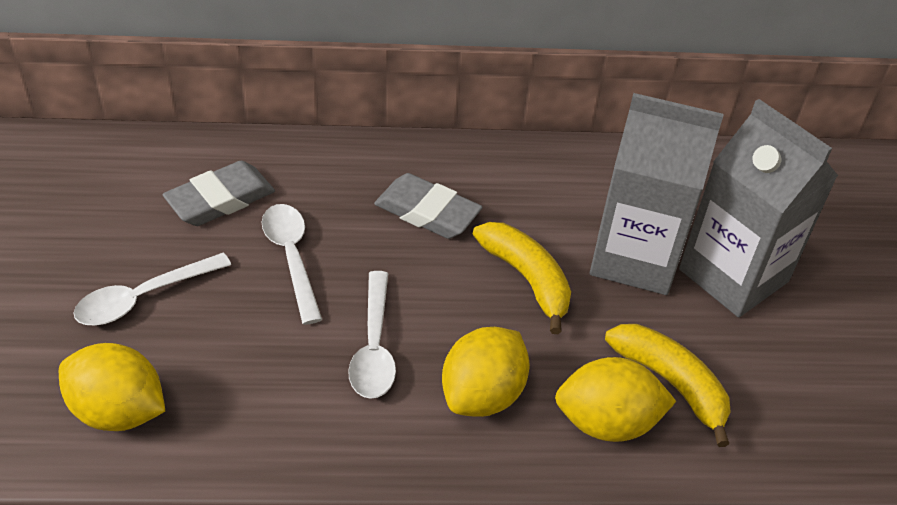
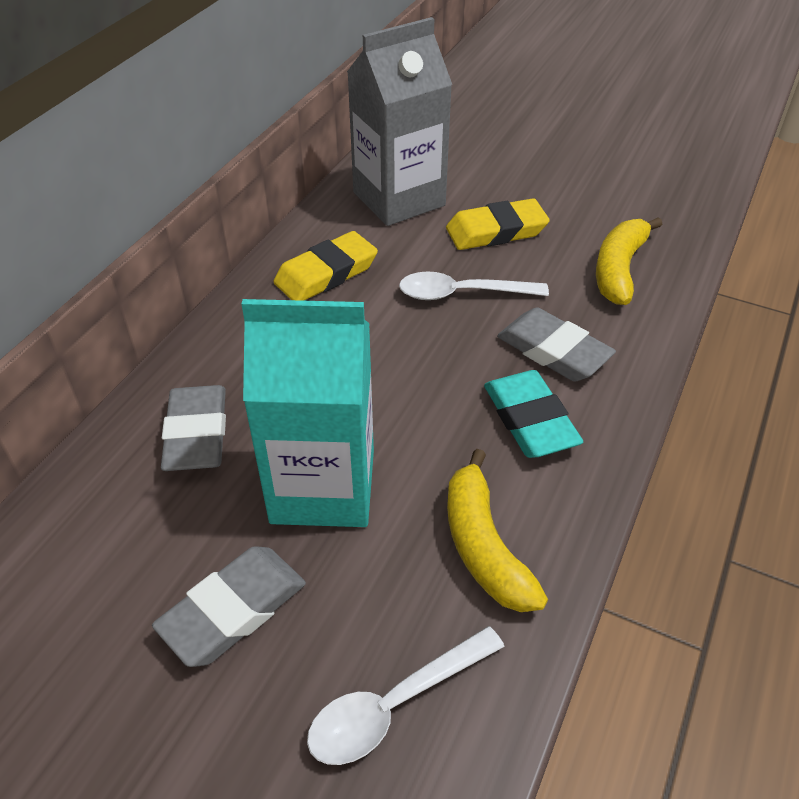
grey carton: [590,93,724,295] [679,99,838,317] = 2 -> [347,17,452,226] = 1
grey eraser: [162,161,275,226] [374,173,483,239] = 2 -> [152,546,306,667] [161,385,226,471] [497,308,616,381] = 3
turquoise carton: none = 0 -> [241,299,374,527] = 1
turquoise eraser: none = 0 -> [484,370,583,458] = 1
white spoon: [73,252,231,325] [262,204,322,325] [348,271,396,399] = 3 -> [307,626,505,765] [399,271,549,300] = 2
yellow eraser: none = 0 -> [273,231,378,301] [446,198,550,250] = 2
yellow lemon: [59,343,165,431] [442,327,530,417] [555,357,676,442] = 3 -> none = 0

